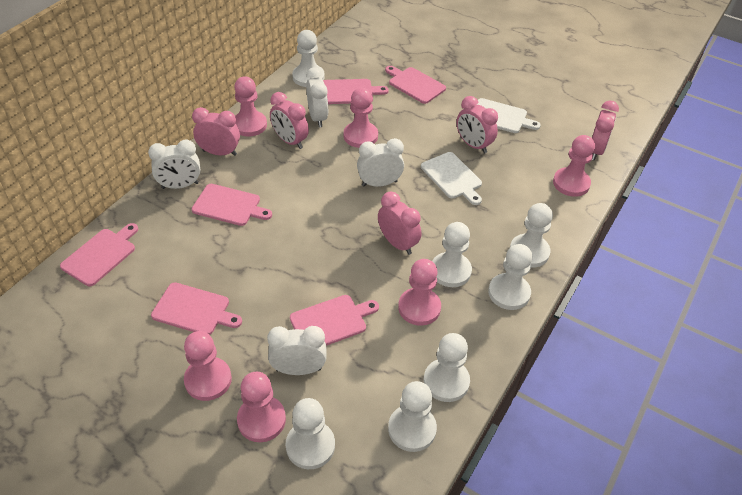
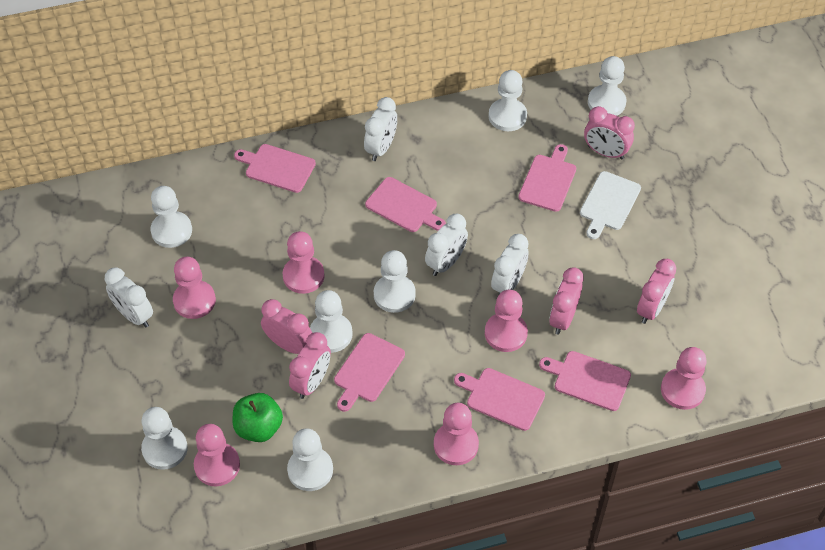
green apple: none = 0 -> [233,393,283,442] = 1
white cutting board: [421,152,482,205] [477,98,541,133] = 2 -> [580,171,641,239] = 1

